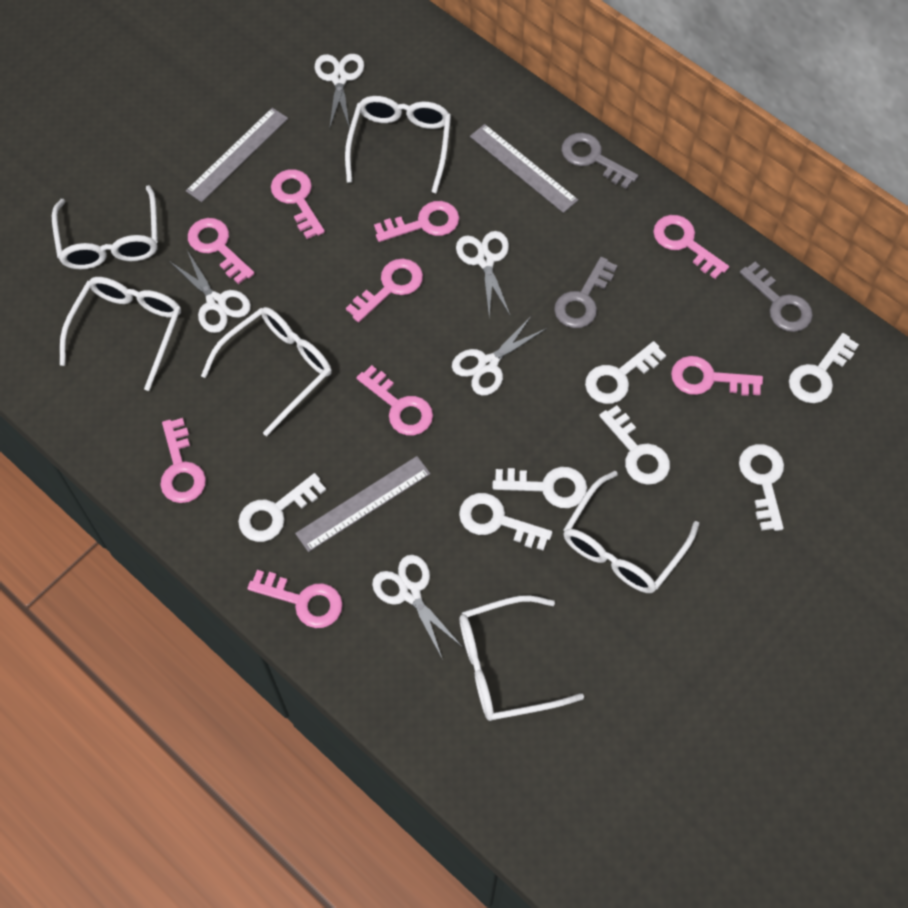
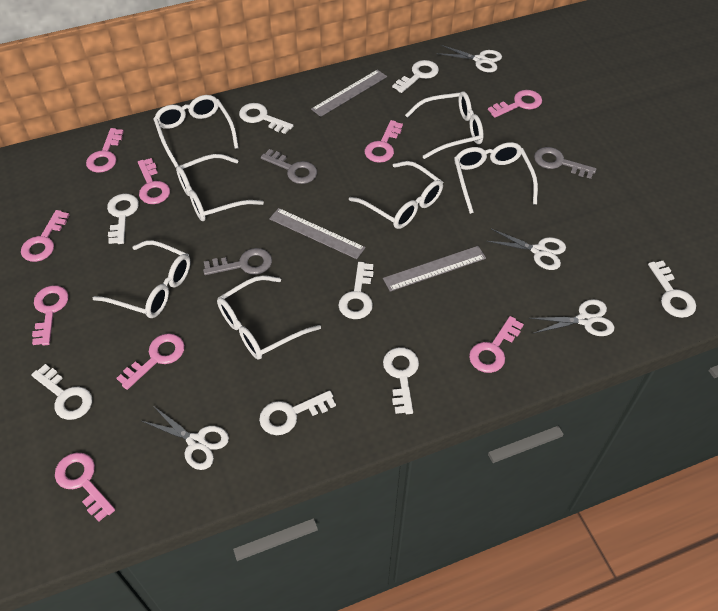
white glasses: [52,185,158,269] [60,277,181,391] [201,307,332,436] [345,96,451,194] [459,595,584,721] [563,471,699,593] = 6 -> [93,240,191,318] [153,95,239,168] [176,154,264,221] [217,275,321,360] [349,161,443,229] [405,91,484,159] [454,142,538,214] = 7
white key: [238,473,326,542] [459,493,553,551] [492,467,587,508] [585,341,666,404] [599,405,670,485] [739,444,784,531] [789,333,859,403] = 7 -> [31,364,92,420] [107,194,139,244] [239,103,293,134] [259,390,336,435] [338,262,374,319] [383,347,419,414] [392,60,439,93] [648,261,696,318] = 8
white scissors: [169,250,251,333] [315,54,364,129] [372,555,462,660] [452,315,547,396] [456,231,510,317] = 5 -> [142,406,229,470] [436,45,502,72] [487,229,566,270] [528,299,615,336] = 4

